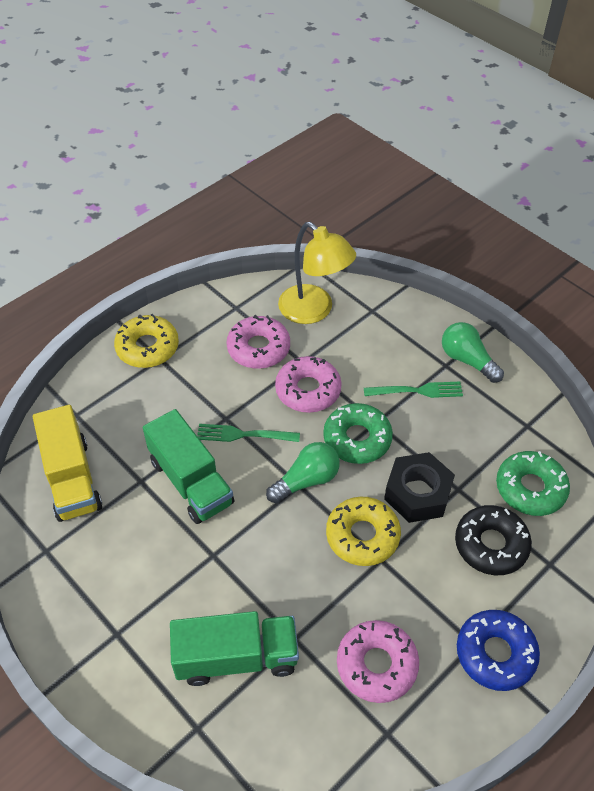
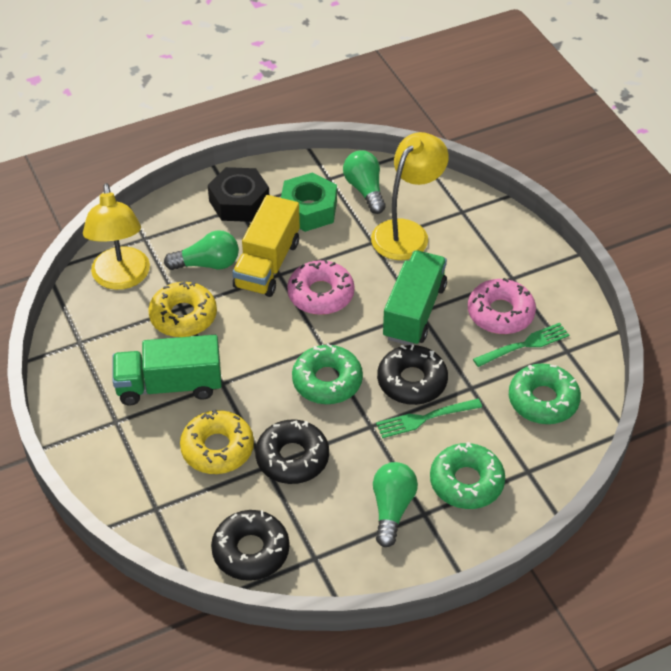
black donut: [455,505,532,575] = 1 -> [211,510,289,581] [255,419,329,484] [377,345,448,405] = 3
blue donut: [457,610,540,691] = 1 -> none = 0
green donut: [323,403,393,464] [496,451,570,516] = 2 -> [292,343,363,404] [430,442,505,509] [509,363,581,424] = 3
green light bulb: [266,442,340,504] [442,322,504,383] = 2 -> [164,230,239,270] [343,150,386,214] [373,462,418,547] = 3
green nut: none = 0 -> [281,172,337,232] = 1
pink donut: [227,315,290,369] [275,356,342,413] [337,620,419,703] = 3 -> [287,259,355,315] [468,278,536,334] = 2
yellow lamp: [278,222,356,324] = 1 -> [83,183,150,290] [371,132,449,260] = 2

